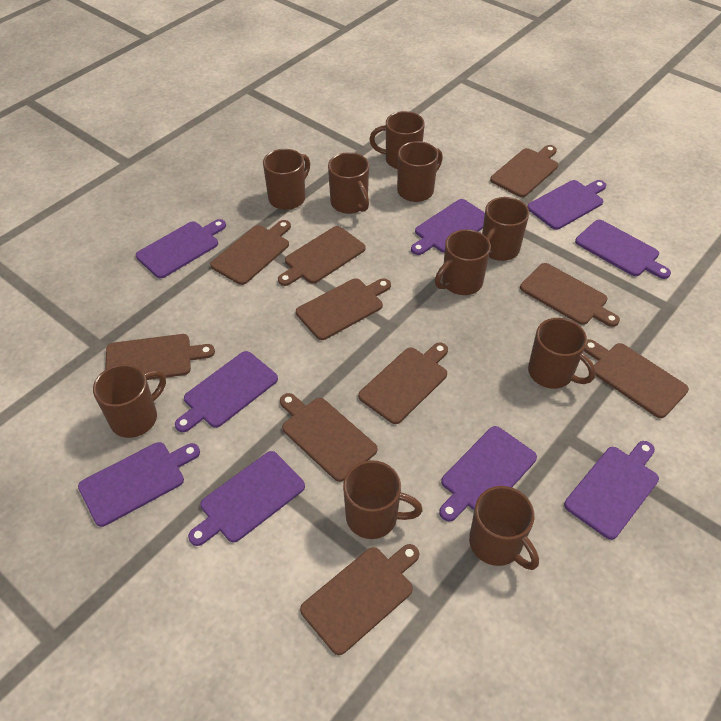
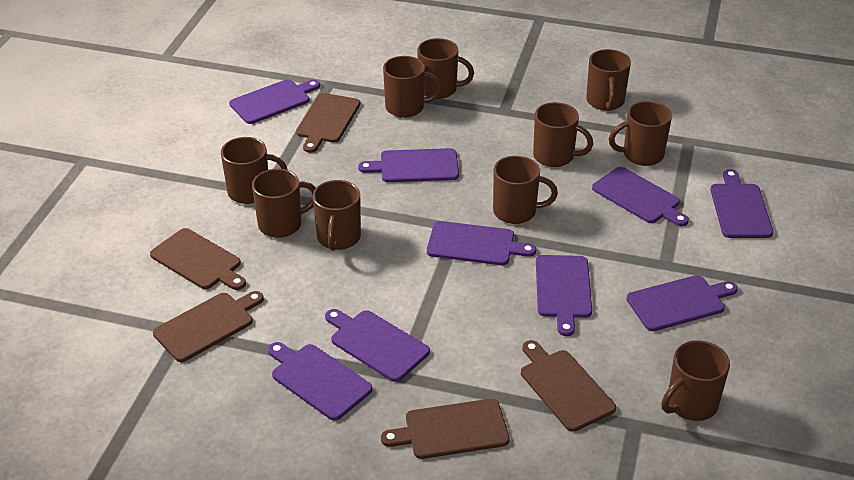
brown cutting board: [105,334,215,380] [210,220,291,285] [278,226,366,286] [280,393,377,482] [296,278,391,340] [300,544,419,655] [358,342,448,424] [490,145,558,197] [520,263,620,327] [584,339,689,418] = 10 -> [150,228,246,290] [153,291,264,362] [296,93,360,153] [381,399,510,459] [521,340,616,432] = 5

